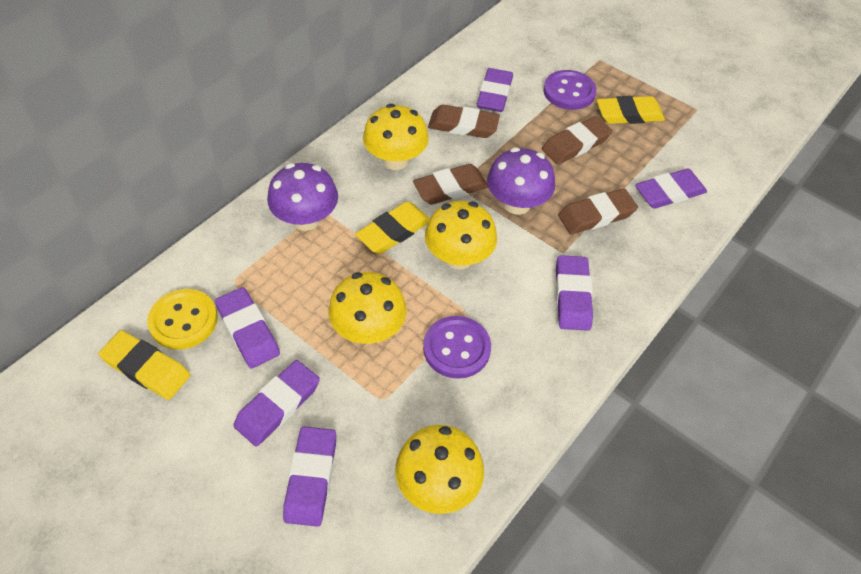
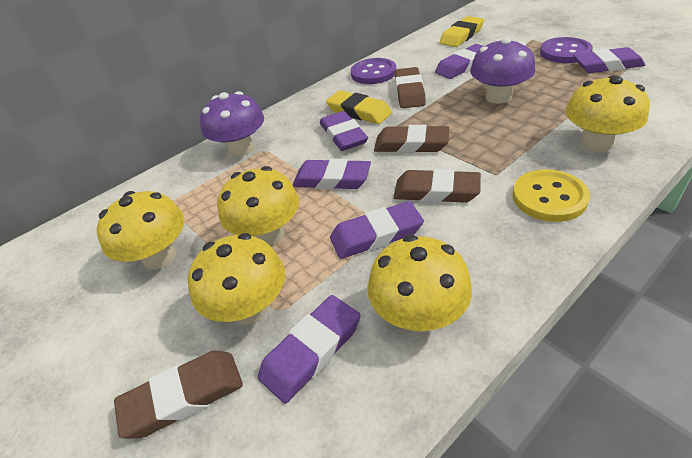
yellow eraser: [98,330,190,400] [355,202,430,254] [597,96,665,124] = 3 -> [326,90,392,124] [440,16,484,47] = 2
yellow mushroom: [328,272,407,344] [363,104,429,170] [395,425,484,514] [425,201,497,270] = 4 -> [97,191,185,270] [188,233,285,325] [217,166,299,246] [368,235,472,333] [565,75,650,152] = 5

